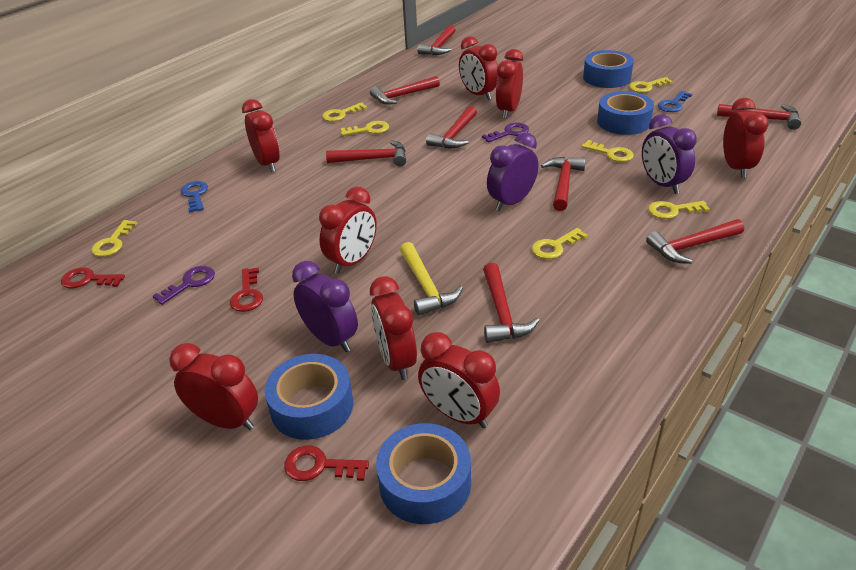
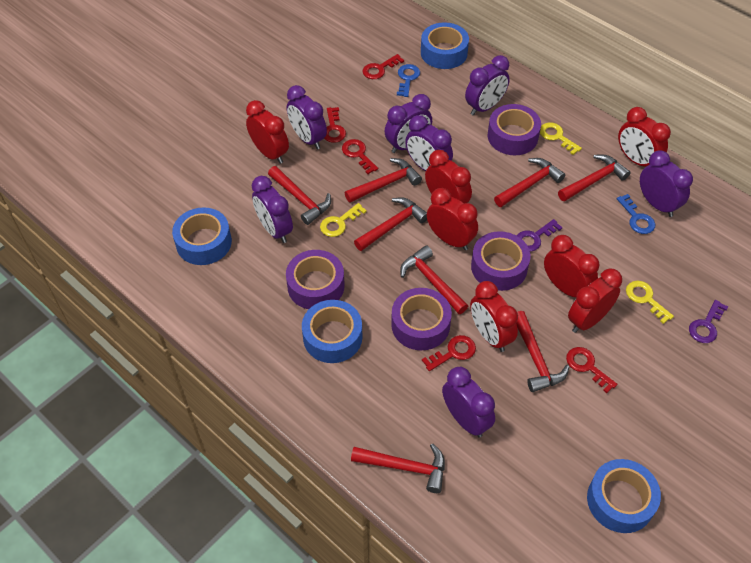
purple clock: [292,261,358,352] [487,132,538,211] [642,114,697,194] = 3 -> [252,176,293,243] [287,85,327,150] [384,94,432,153] [405,115,453,171] [442,367,495,438] [465,55,510,115] [640,150,693,217] = 7
purple tape: none = 0 -> [286,250,345,309] [391,288,452,350] [471,231,531,291] [488,104,541,155] = 4
red clock: [169,343,258,430] [242,99,280,172] [319,187,377,274] [370,276,417,380] [418,332,500,428] [459,36,498,100] [496,49,523,118] [723,98,769,178] = 8 -> [246,100,289,164] [425,150,472,203] [427,188,478,250] [470,281,518,352] [544,235,599,297] [568,269,622,333] [618,107,671,166] = 7
red key: [61,267,125,288] [230,268,263,312] [284,445,369,481] = 3 -> [324,107,346,143] [342,139,378,174] [362,54,404,79] [422,335,476,371] [566,347,617,393] = 5
yellow hammer: [400,242,463,316] = 1 -> none = 0
yellow key: [91,220,137,257] [322,103,367,122] [340,121,389,136] [532,228,588,259] [582,140,634,162] [629,77,673,93] [648,201,710,219] = 7 -> [320,203,367,237] [540,122,582,155] [626,280,674,324] = 3

